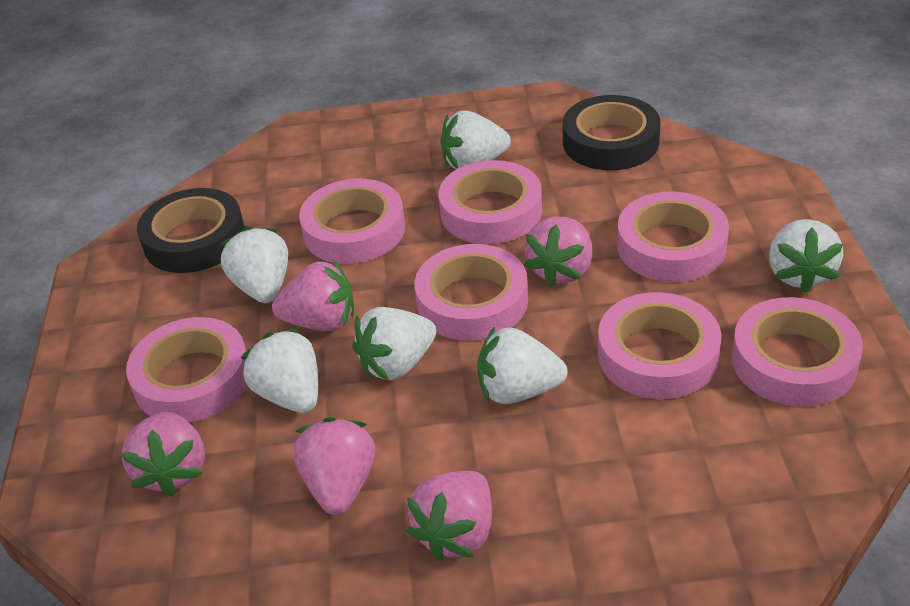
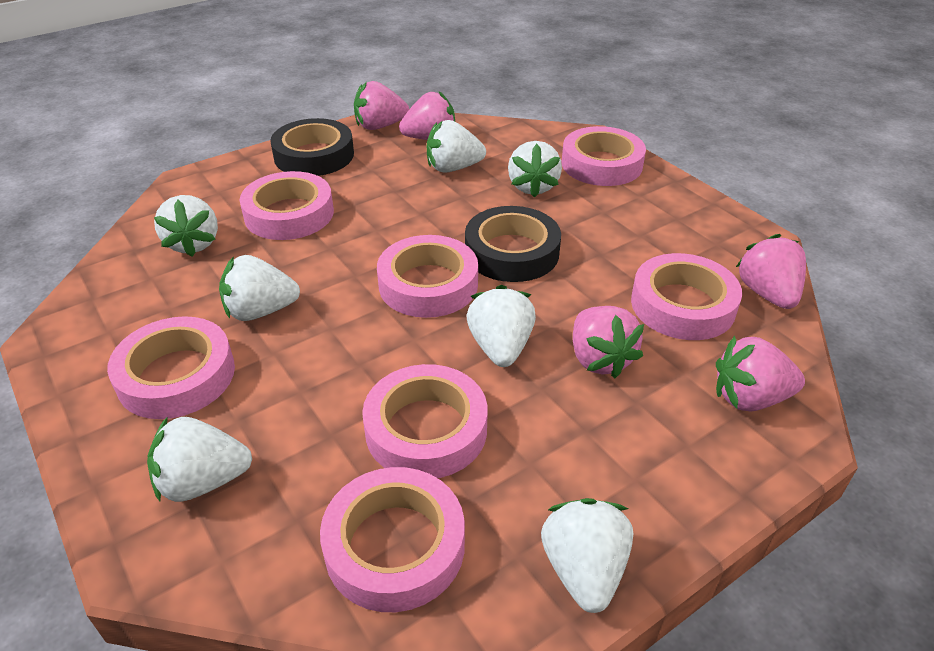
white strawberry: [220,226,288,303] [241,328,318,413] [352,307,436,381] [440,111,511,169] [477,326,568,404] [769,219,843,293] = 6 -> [147,416,252,502] [153,195,218,257] [219,255,300,321] [427,120,486,173] [467,285,536,367] [508,141,562,198] [541,498,633,613] = 7

